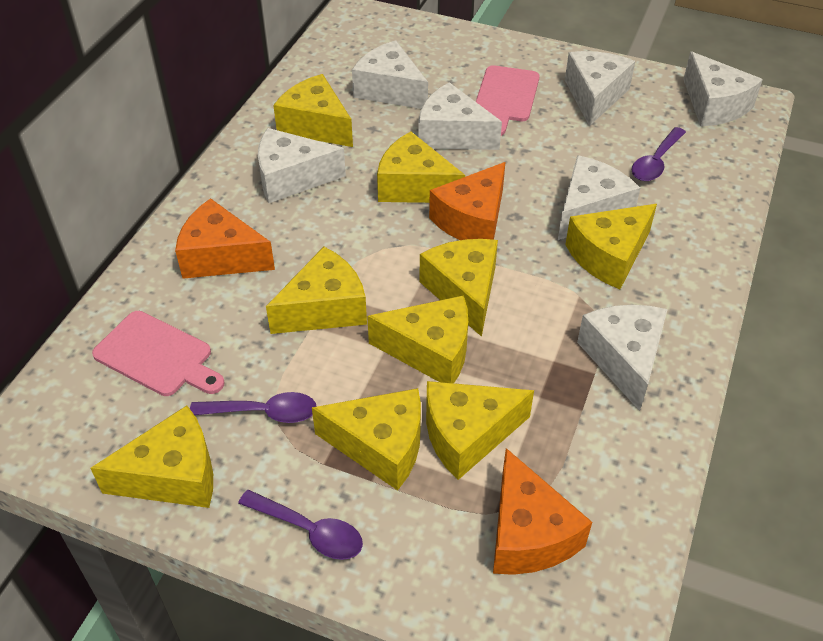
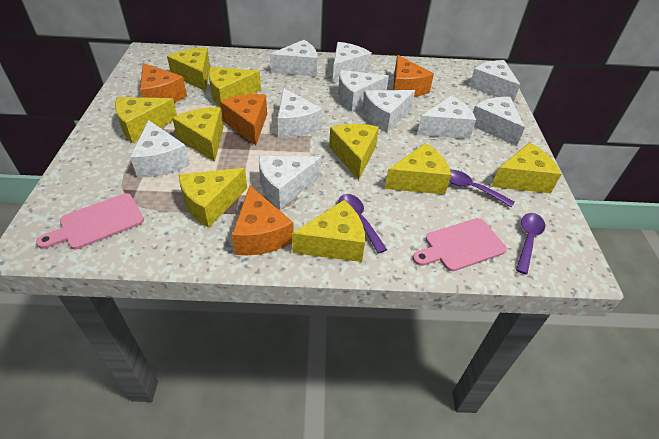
orange cheese: [175,198,275,279] [429,162,505,240] [493,448,592,575] = 3 -> [140,63,187,103] [220,94,267,146] [232,186,293,255] [393,55,434,97] = 4
white cheese: [258,128,346,203] [352,40,428,109] [418,82,502,150] [558,155,640,240] [565,51,635,126] [577,305,668,411] [683,52,763,126] = 7 -> [130,120,190,177] [259,156,321,209] [270,40,317,77] [278,88,322,138] [333,42,372,83] [338,70,389,111] [362,90,415,133] [417,95,476,139] [469,60,520,102] [473,97,525,146] = 10

